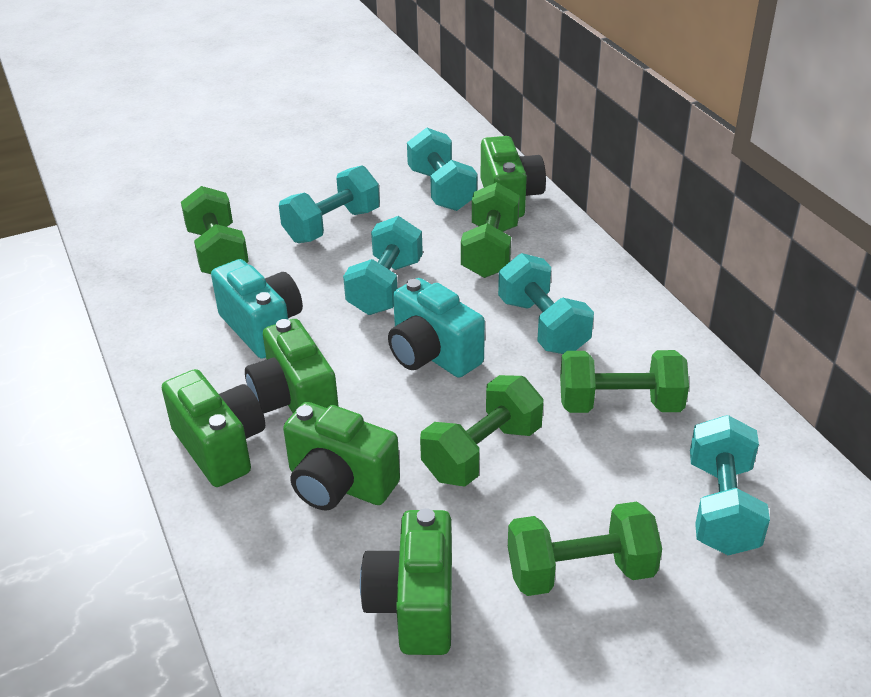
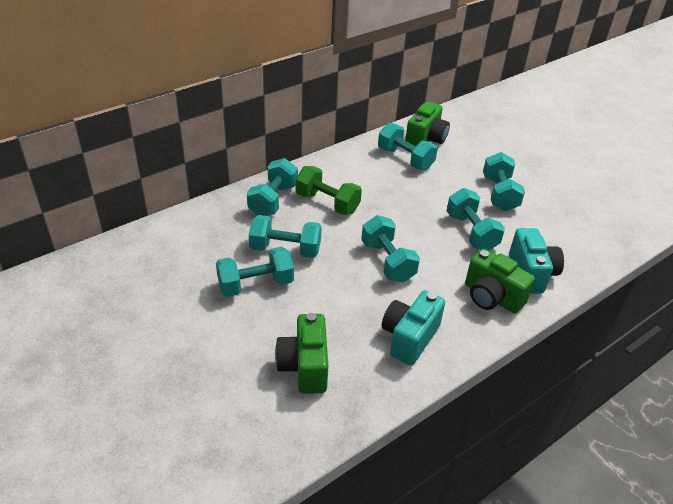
green camera: [162,369,265,487] [245,319,339,414] [283,402,400,511] [360,508,452,655] [481,136,546,218] = 5 -> [275,313,328,394] [405,101,450,146] [465,249,535,314] = 3
green dumbbell: [181,186,249,274] [420,375,543,487] [461,182,520,278] [508,502,662,596] [560,350,689,413] = 5 -> [296,166,362,215] = 1
turquoise dumbbell: [279,165,380,243] [343,216,423,315] [407,127,477,211] [498,253,594,354] [690,415,770,555] = 5 -> [216,247,294,297] [247,158,298,216] [249,215,322,258] [361,215,420,282] [378,122,438,170] [447,188,505,251] [483,152,525,211] = 7

